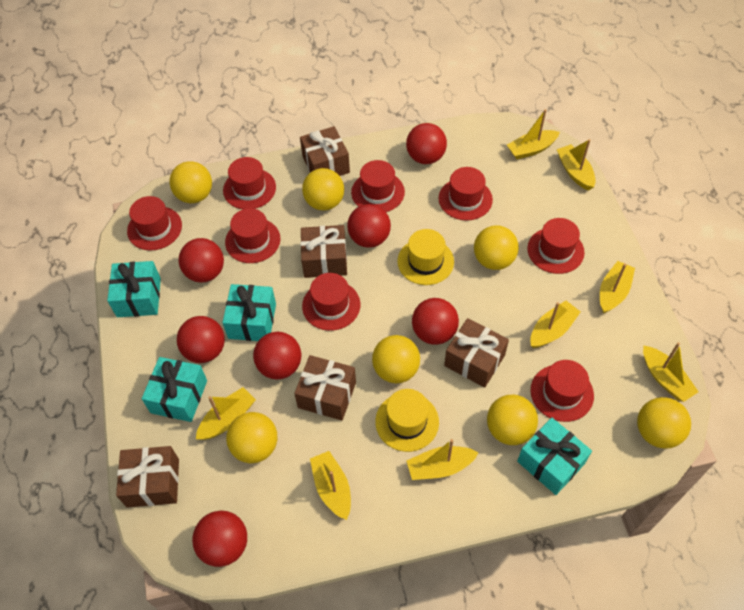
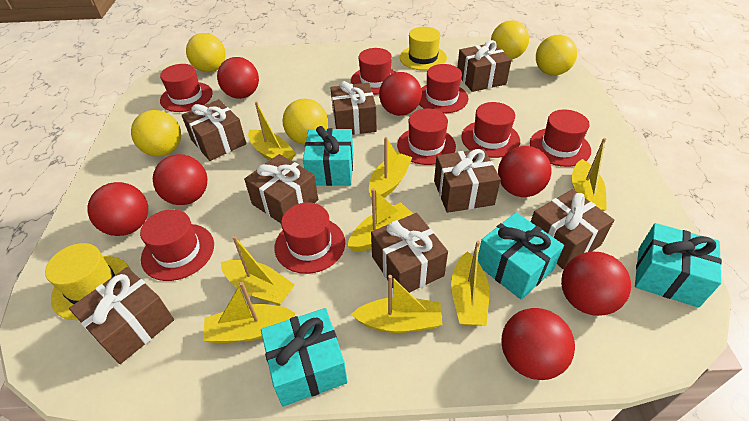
brown gift: [116,446,179,507] [294,355,356,420] [300,126,350,176] [300,225,347,278] [444,318,509,388] = 5 -> [69,267,174,364] [182,99,246,161] [244,154,318,223] [331,81,377,135] [371,213,448,293] [434,149,501,213] [457,40,511,92] [531,189,614,270] = 8
yellow ball: [170,161,212,203] [226,412,277,463] [302,168,344,211] [372,335,420,383] [474,226,519,270] [487,395,538,445] [637,397,691,448] = 7 -> [131,110,181,156] [186,33,226,72] [282,98,328,144] [491,20,529,60] [536,35,577,76] = 5

